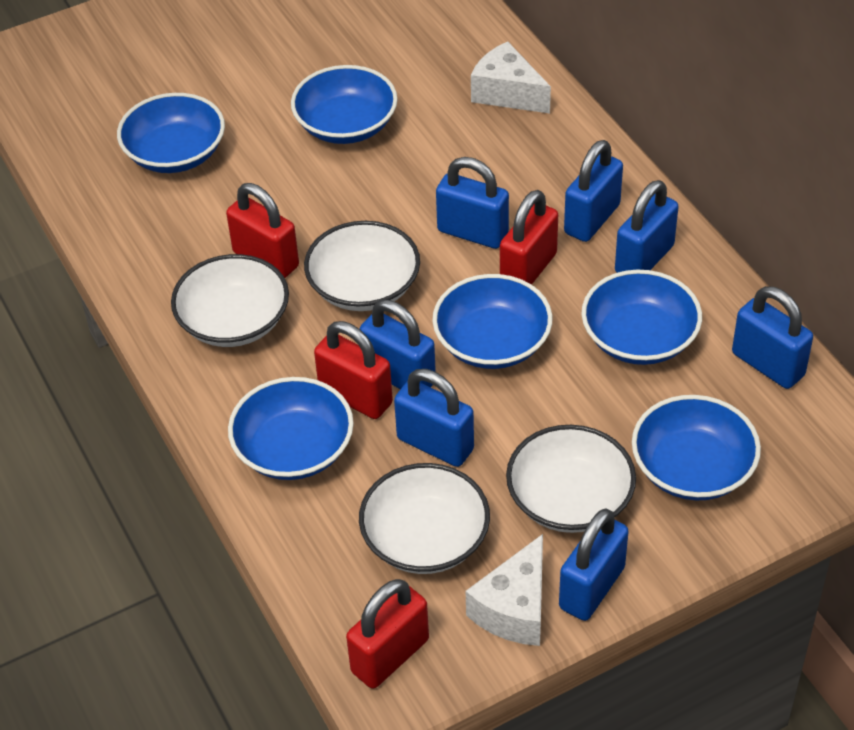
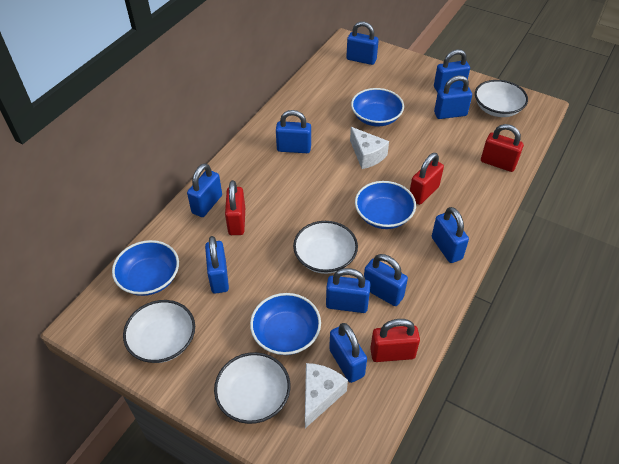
blue bowl: [117,93,225,173] [228,377,354,480] [291,65,398,144] [432,274,552,369] [582,270,702,365] [632,395,761,500] = 6 -> [112,240,179,296] [250,293,321,355] [351,88,404,126] [355,181,416,229] = 4
blue padlock: [360,300,436,389] [394,369,474,467] [436,157,509,249] [559,509,629,621] [564,140,623,242] [615,180,679,273] [732,286,813,389] = 7 -> [187,163,222,217] [205,236,229,294] [276,110,311,153] [326,268,371,313] [329,323,367,383] [346,21,379,65] [364,254,408,306] [432,207,469,263] [434,49,470,92] [434,75,472,119] = 10

